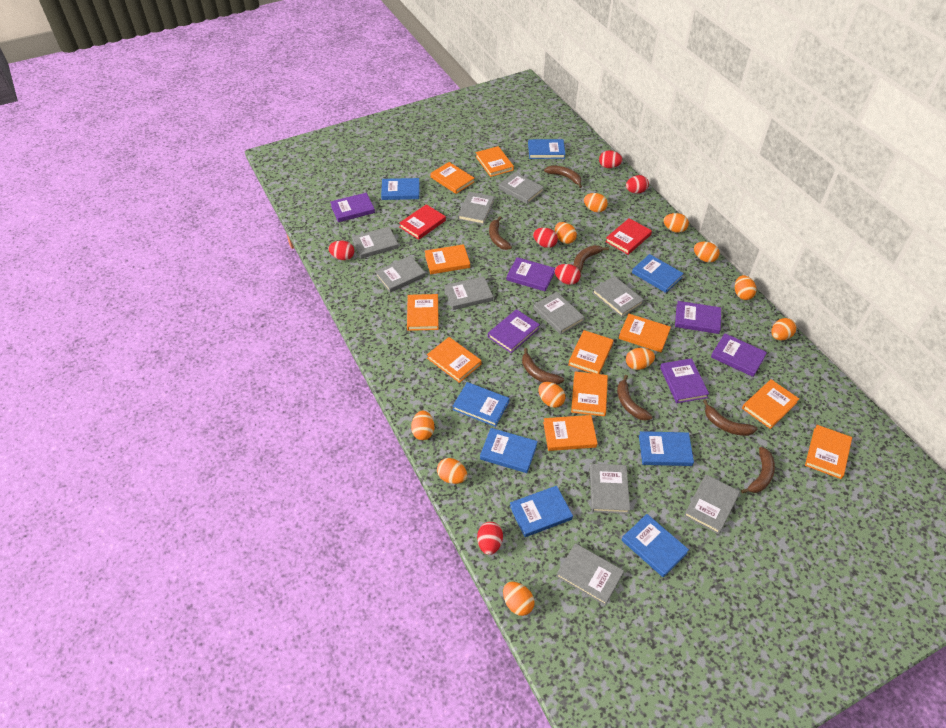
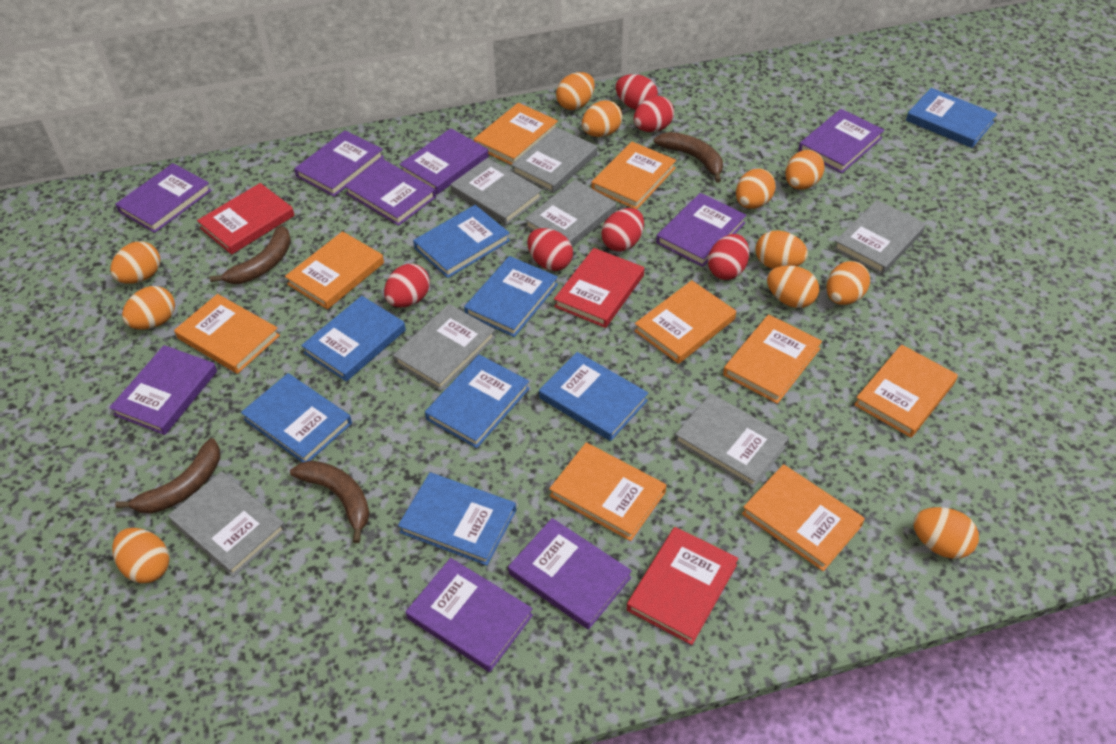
brown banana: [489,216,512,250] [522,348,564,385] [544,165,582,188] [574,245,609,273] [617,375,652,421] [703,400,757,436] [741,447,775,493] = 7 -> [115,438,220,514] [210,226,291,284] [290,460,370,543] [654,132,723,183] = 4
grey book: [352,227,399,259] [375,256,426,293] [444,276,493,310] [458,192,494,225] [499,172,544,204] [533,292,585,335] [556,543,624,606] [590,464,630,514] [592,276,644,317] [684,474,740,534] = 10 -> [168,472,287,577] [393,304,496,391] [451,158,542,225] [511,127,597,193] [525,180,616,247] [674,393,789,488] [833,200,926,275] = 7
orange book: [407,294,439,331] [425,244,470,274] [427,337,482,383] [430,162,474,194] [476,146,514,177] [543,415,598,451] [568,330,614,374] [571,372,608,416] [619,314,671,352] [742,379,799,429] [805,425,852,479] = 11 -> [174,294,280,374] [285,231,384,309] [474,103,558,165] [549,443,666,541] [591,142,676,209] [634,280,736,364] [723,315,822,404] [742,464,865,571] [854,345,958,438] = 9
purple book: [330,193,375,222] [488,309,540,353] [507,257,555,291] [660,358,709,403] [675,301,721,334] [711,333,767,377] = 6 -> [109,345,217,435] [115,163,212,233] [294,130,384,197] [344,159,436,226] [399,128,489,194] [406,558,533,672] [508,518,632,630] [656,193,747,267] [798,109,884,173] = 9
red book: [399,204,446,240] [605,218,652,255] = 2 -> [197,183,295,255] [554,248,644,328] [627,527,738,645] = 3

